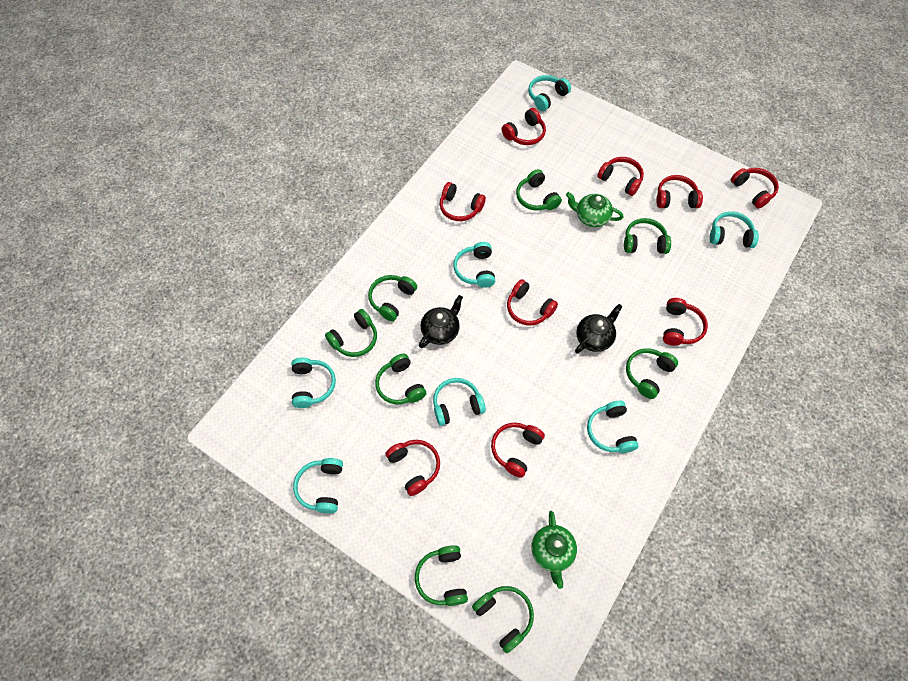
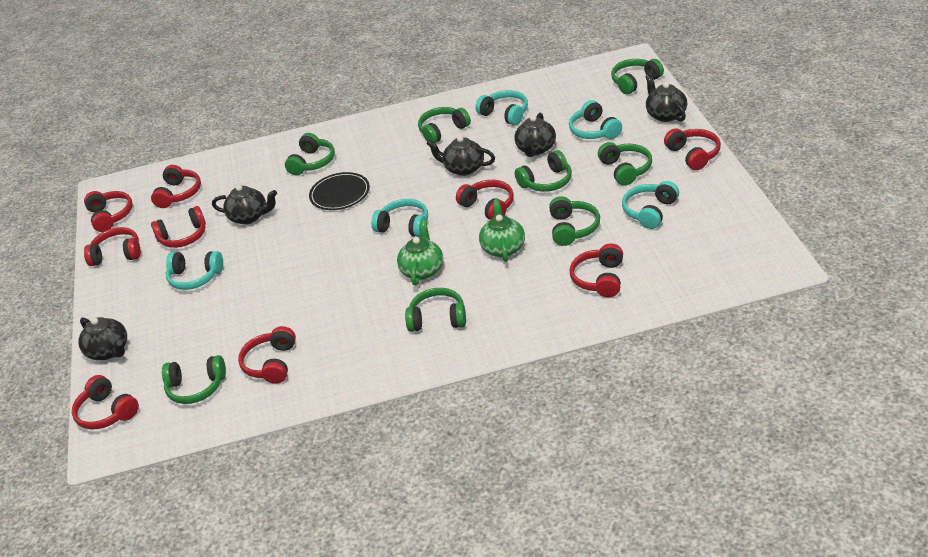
black plate: none = 0 -> [309,172,370,210] = 1
black teapot: [419,295,463,348] [575,304,623,354] = 2 -> [78,317,127,360] [212,185,277,224] [426,136,495,176] [514,113,556,157] [645,74,687,122] = 5
turquoise headphones: [292,357,336,408] [293,458,343,513] [433,378,486,426] [453,242,495,288] [528,75,571,111] [587,401,639,453] [710,211,759,248] = 7 -> [166,251,223,290] [371,199,428,237] [475,90,528,125] [569,100,622,139] [622,181,679,229] = 5

